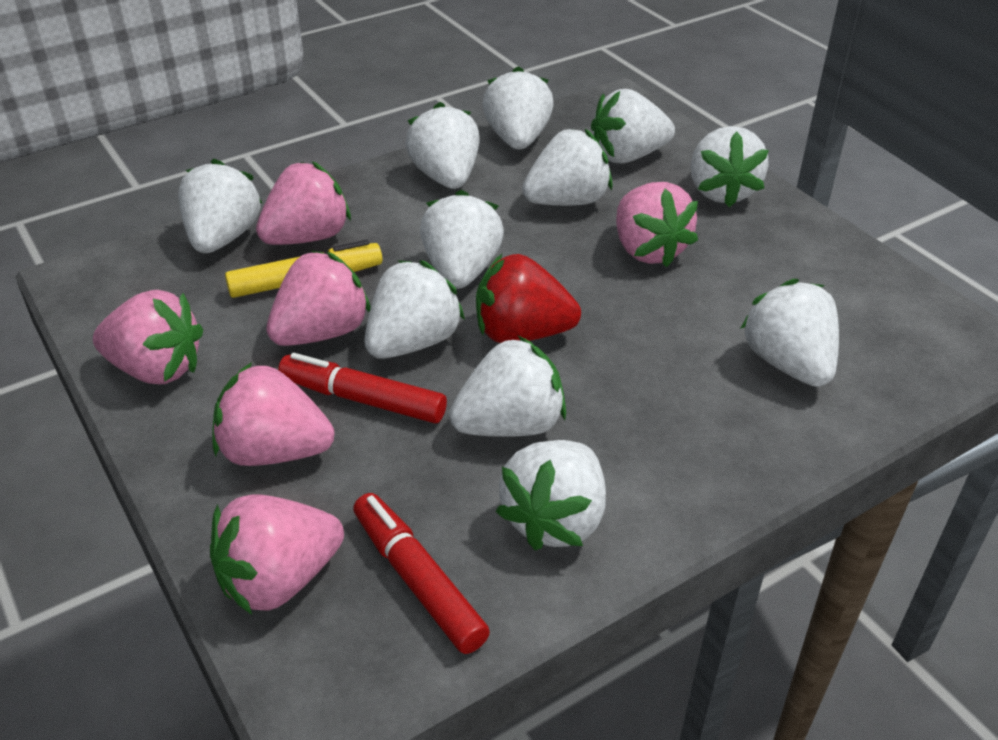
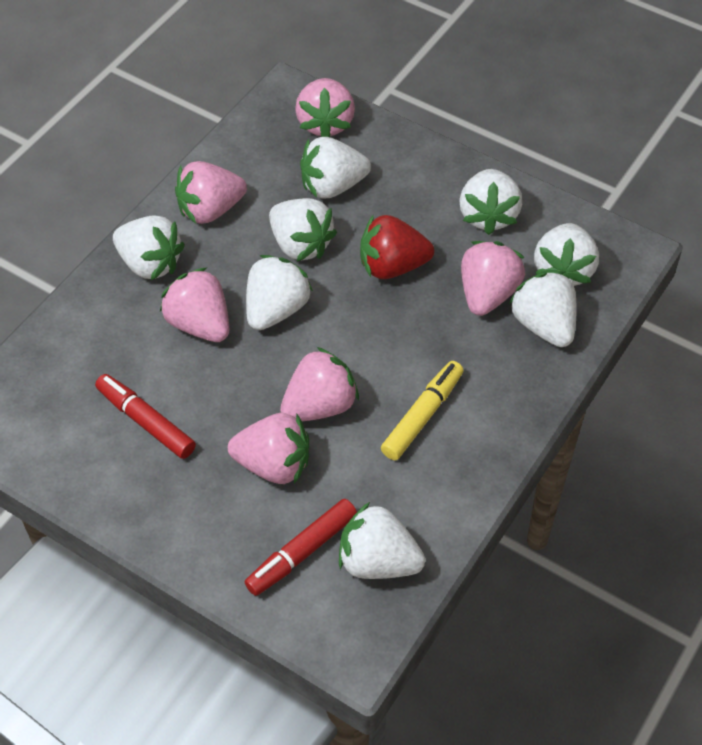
white strawberry: [178,159,262,253] [364,260,465,359] [405,102,480,189] [420,190,504,289] [449,336,566,437] [483,66,554,150] [496,440,606,550] [522,129,613,206] [591,89,675,164] [690,126,769,207] [740,279,839,387] = 11 -> [113,216,185,280] [246,255,313,330] [269,198,337,261] [300,137,371,198] [339,502,425,579] [460,169,522,235] [509,271,577,347] [534,223,599,286] = 8

